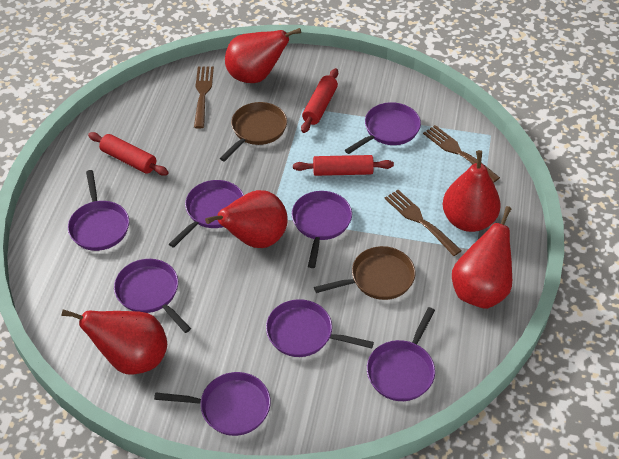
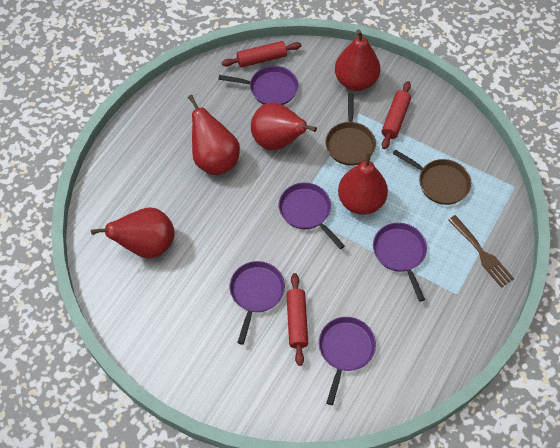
brown fork: [194,66,214,129] [385,190,462,256] [423,125,500,183] = 3 -> [448,215,514,288] = 1
purple pan: [68,170,129,251] [114,259,191,333] [154,372,271,436] [169,180,244,248] [266,299,374,357] [292,191,352,268] [345,102,421,154] [367,307,435,401] = 8 -> [218,66,298,105] [230,261,285,345] [279,183,345,249] [319,317,376,405] [373,223,427,301] = 5

